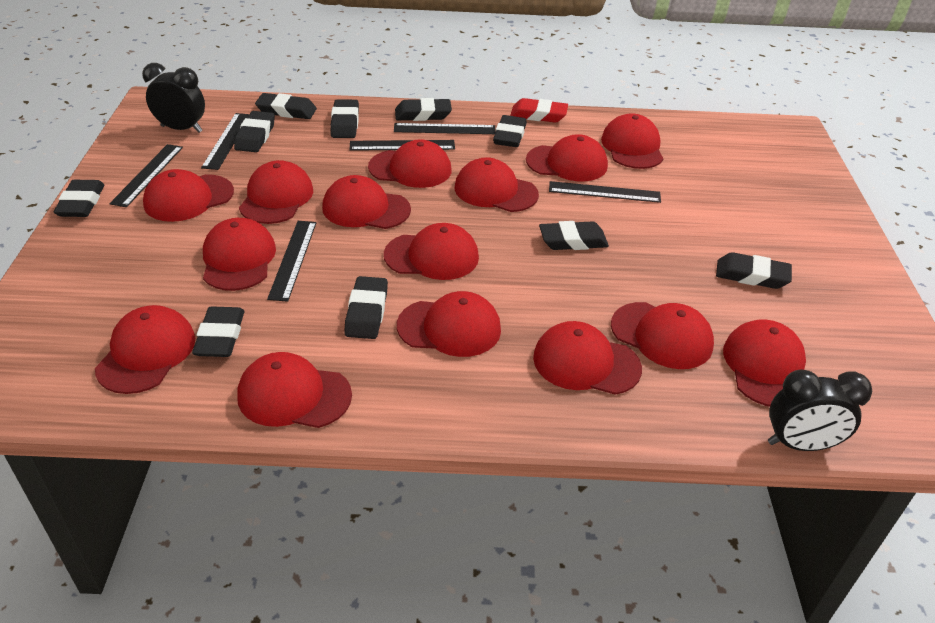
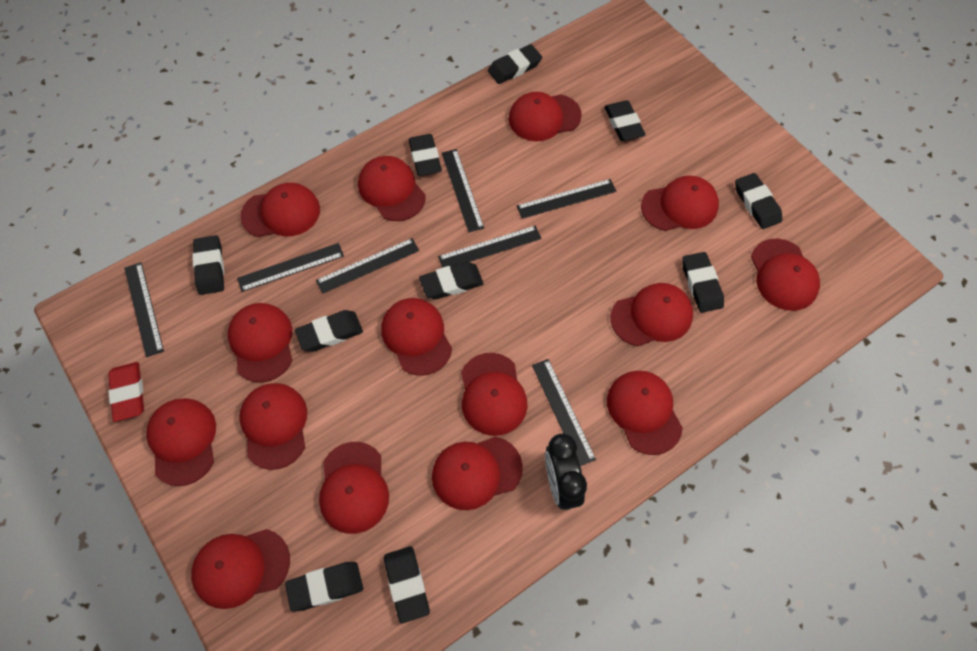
black clock: [142,63,205,132] [768,369,872,451] = 2 -> [545,433,587,510] = 1
black ruler: [109,144,183,207] [201,113,249,170] [267,221,316,302] [350,140,455,151] [394,123,496,134] [549,181,661,203] = 6 -> [124,262,164,357] [237,243,344,292] [316,238,419,294] [438,226,542,268] [442,149,484,232] [517,179,616,219] [532,359,596,466] = 7

